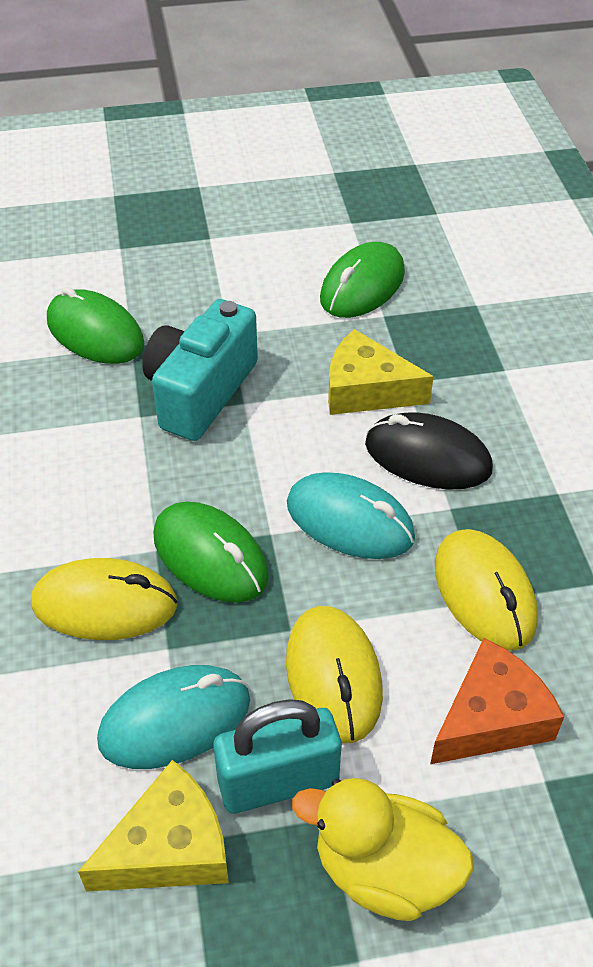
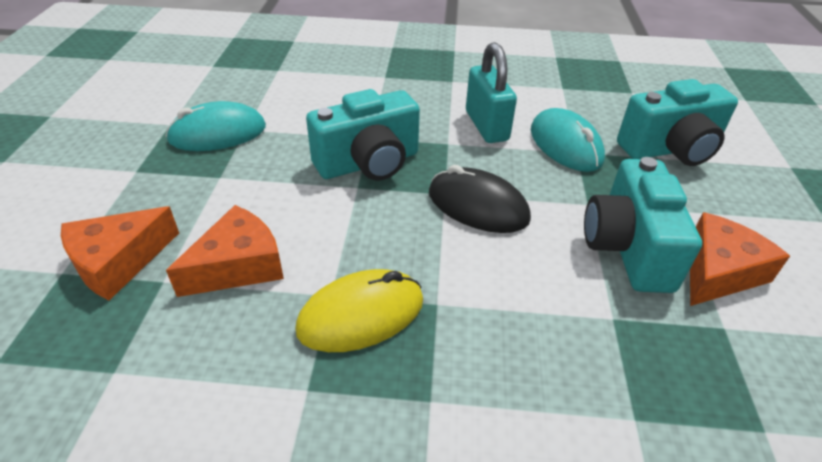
green mouse: [47,287,144,364] [154,501,269,603] [320,242,405,318] = 3 -> none = 0
orange cheese: [430,638,564,764] = 1 -> [61,206,179,300] [166,205,284,297] [690,212,790,306] = 3
turquoise camera: [142,299,258,441] = 1 -> [306,89,420,181] [584,157,702,293] [617,79,738,166] = 3
yellow cheese: [78,760,229,892] [328,329,434,415] = 2 -> none = 0
yellow duck: [292,778,474,921] = 1 -> none = 0
yellow mouse: [32,558,178,640] [286,606,383,743] [435,529,538,651] = 3 -> [295,269,423,352] = 1

